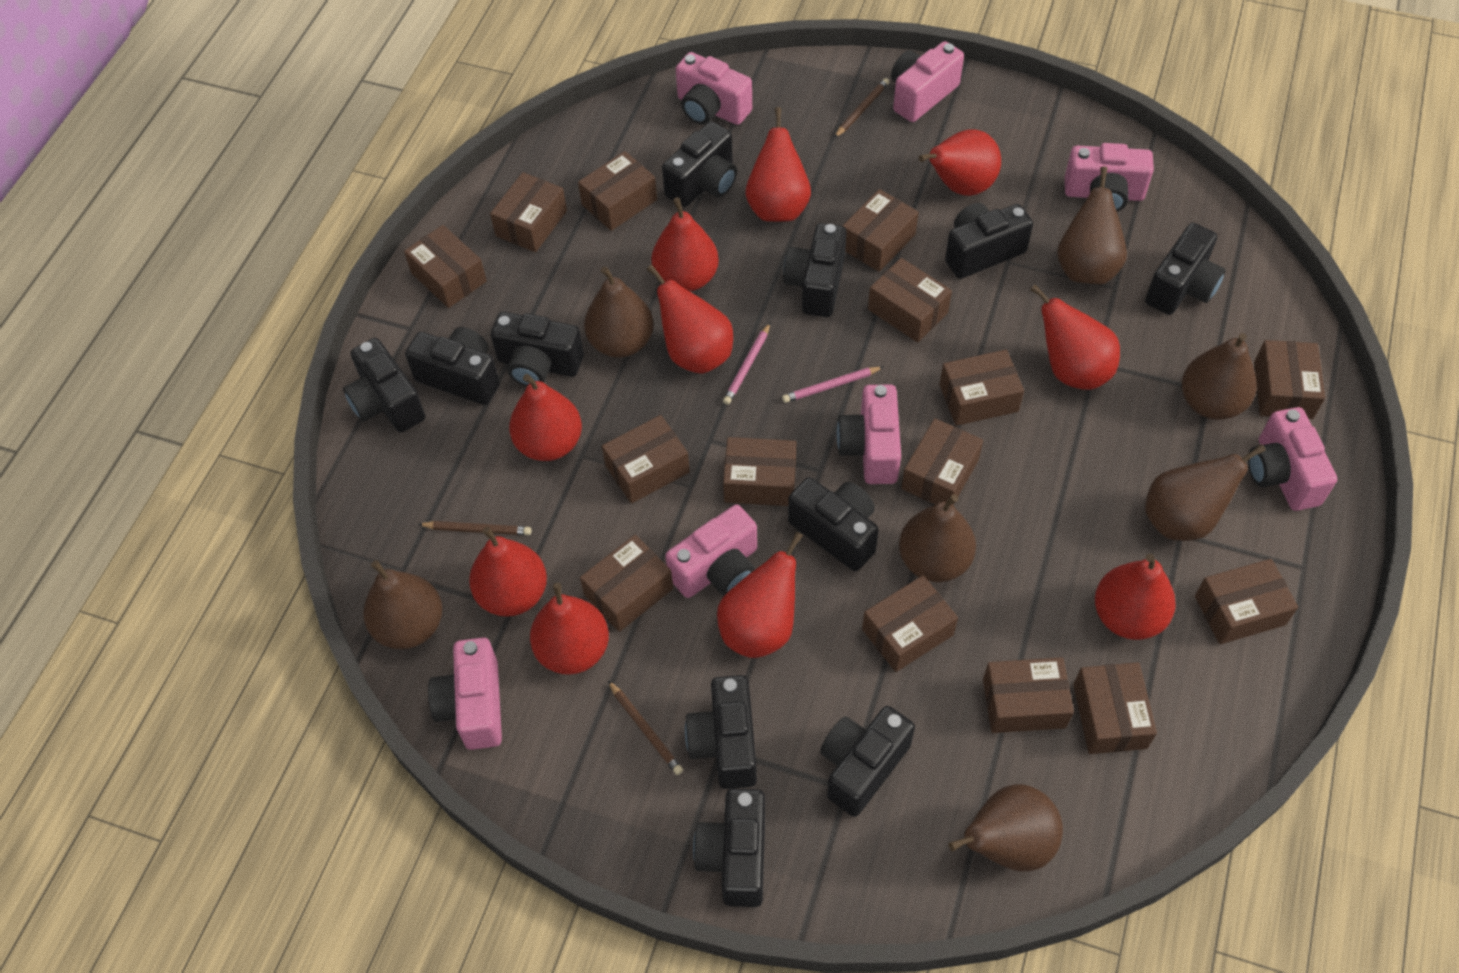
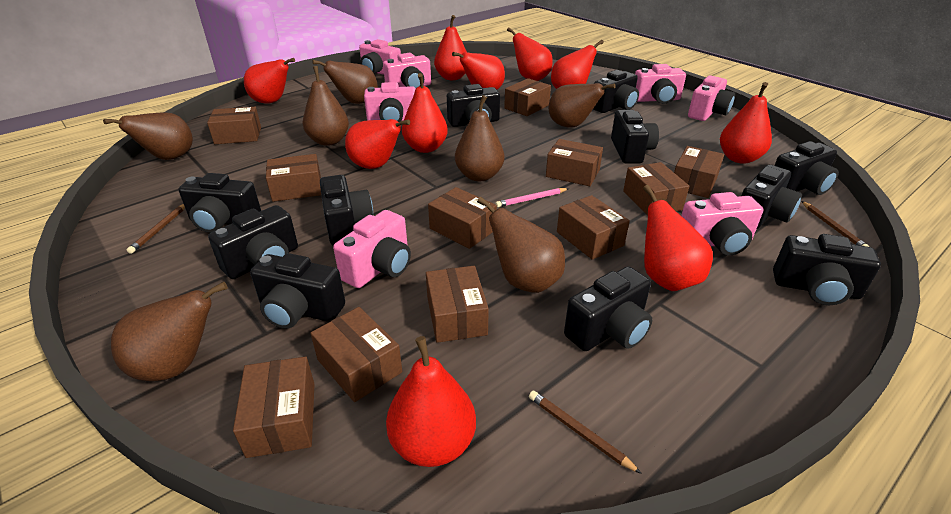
brown box: [404,225,487,308] [490,172,567,252] [578,151,657,231] [580,535,673,632] [602,415,690,503] [723,437,796,506] [842,189,918,272] [862,575,958,672] [868,258,952,342] [901,418,983,505] [940,350,1024,426] [983,657,1074,733] [1073,662,1157,754] [1195,559,1298,644] [1254,340,1325,419] = 15 -> [207,107,261,144] [233,357,315,458] [266,154,321,202] [311,307,402,402] [426,266,489,343] [428,187,497,249] [504,78,551,116] [546,139,603,186] [557,195,630,260] [623,162,689,216] [674,146,724,198] = 11
pink pencil: [723,323,770,405] [782,367,883,403] = 2 -> [496,188,569,207] = 1

